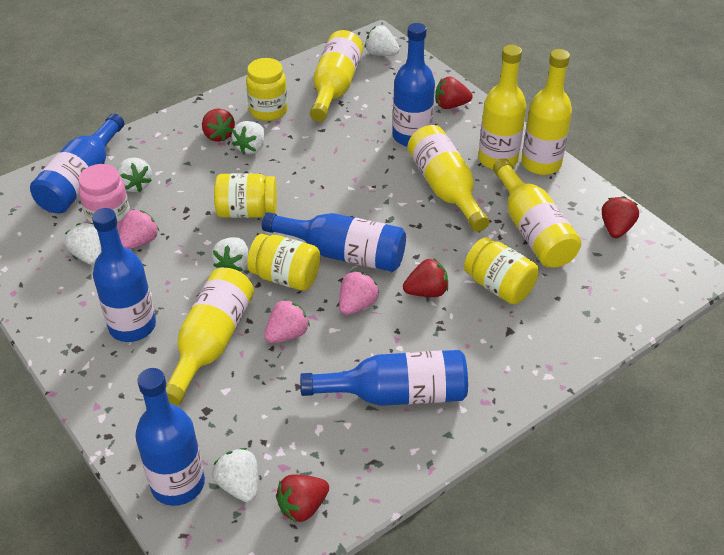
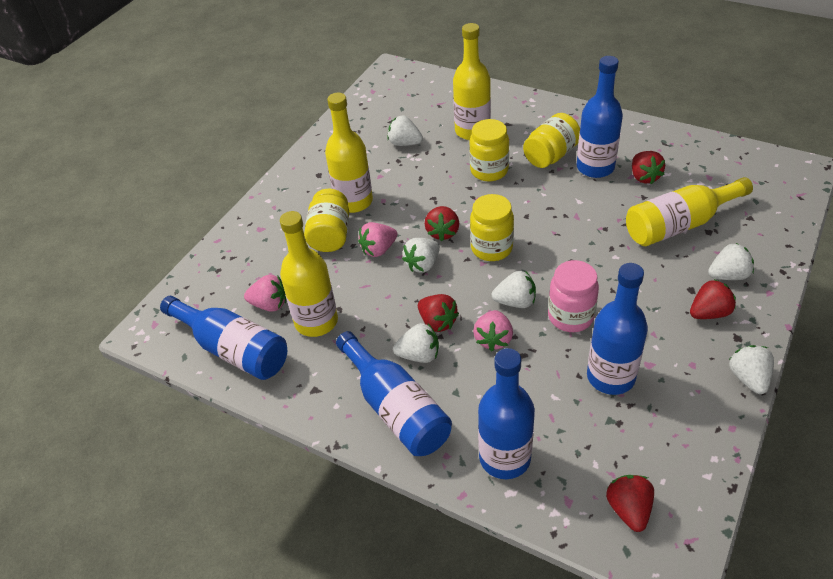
blue bottle: [30,113,124,214] [92,208,156,342] [135,368,205,506] [262,212,406,272] [300,350,468,406] [393,23,435,147] = 6 -> [160,296,287,380] [336,331,452,456] [478,348,535,479] [577,56,623,178] [587,263,648,395] = 5
yellow bottle: [166,268,254,406] [310,30,363,122] [408,125,489,232] [478,45,526,169] [493,158,581,268] [521,49,572,175] = 6 -> [280,211,338,337] [325,93,373,213] [453,23,491,140] [626,177,753,246] = 4

